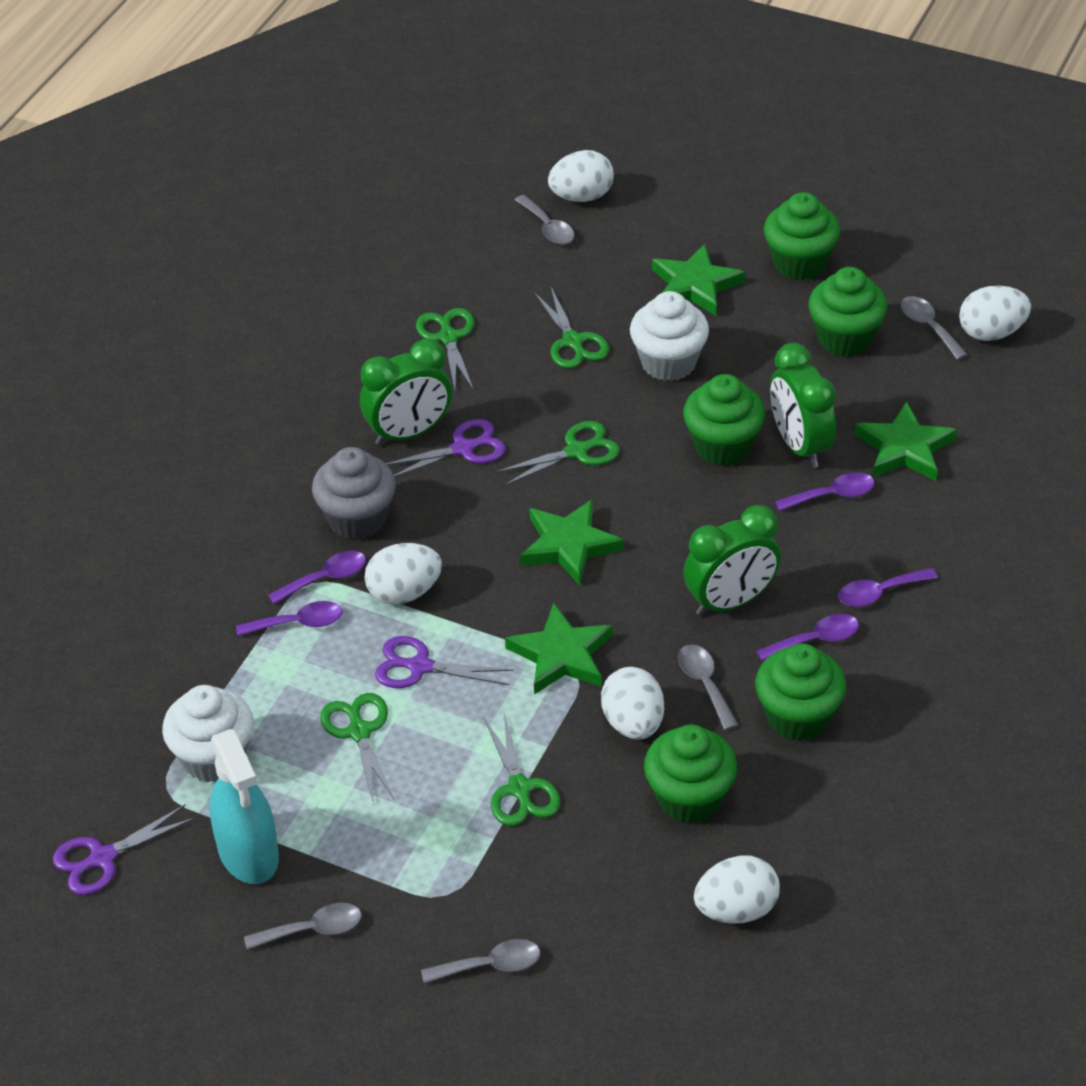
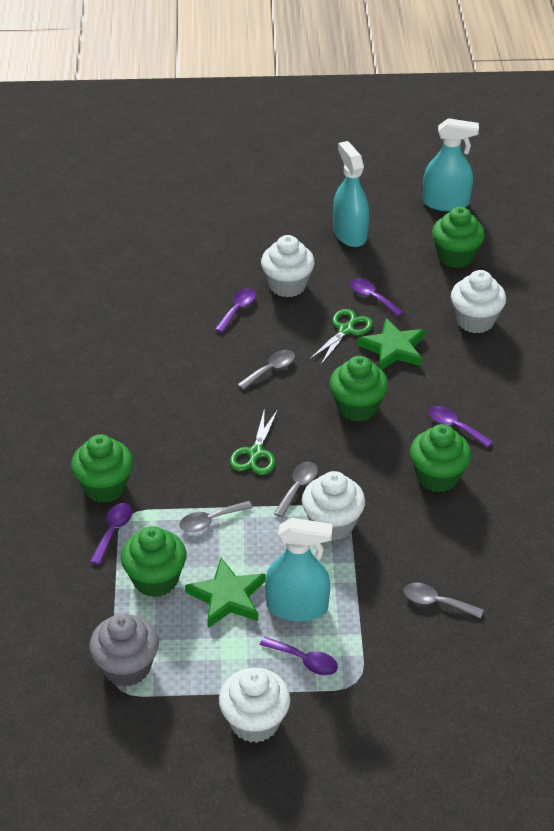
green clock: [360,339,452,446] [683,505,781,616] [770,343,836,468] = 3 -> none = 0
green scissors: [320,693,395,805] [416,308,474,391] [484,713,561,826] [495,421,620,486] [534,287,609,368] = 5 -> [230,408,278,475] [309,309,373,364] = 2
green star: [505,602,613,695] [520,499,624,586] [652,244,745,316] [854,401,957,481] = 4 -> [185,558,265,628] [357,318,425,370] = 2
grey spoon: [244,903,362,950] [421,939,540,984] [515,195,574,244] [678,644,738,730] [901,296,968,360] = 5 -> [179,501,253,532] [237,350,295,390] [274,462,318,518] [404,583,484,618] = 4
purple scissors: [53,804,196,895] [375,636,514,688] [386,419,506,477] = 3 -> none = 0
turquoise spray bottle: [209,729,279,884] = 1 -> [265,518,333,622] [333,141,369,247] [423,118,479,211] = 3
white cupcake: [162,685,254,782] [630,291,709,381] = 2 -> [219,668,290,743] [261,235,315,297] [302,471,365,541] [451,270,506,333] = 4
white egg: [364,543,442,605] [548,150,614,202] [601,667,664,740] [694,855,780,924] [959,286,1031,341] = 5 -> none = 0

